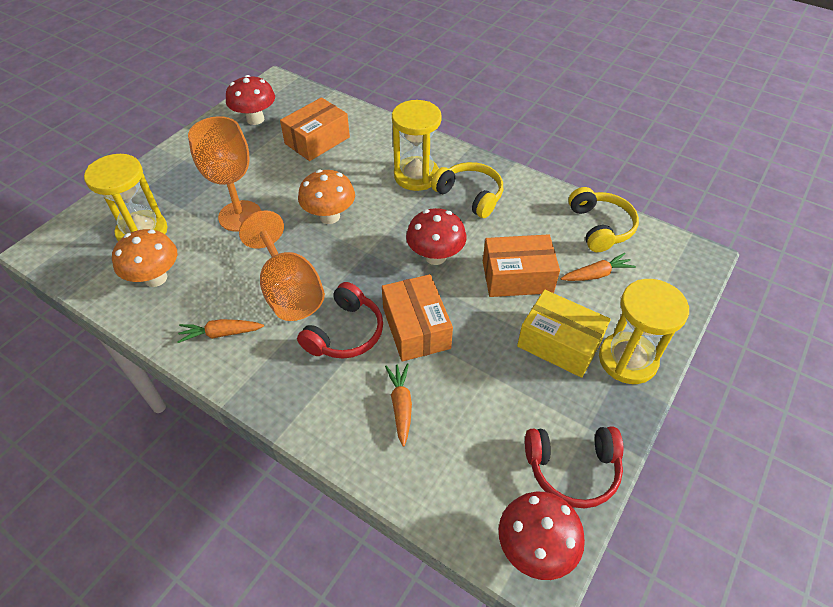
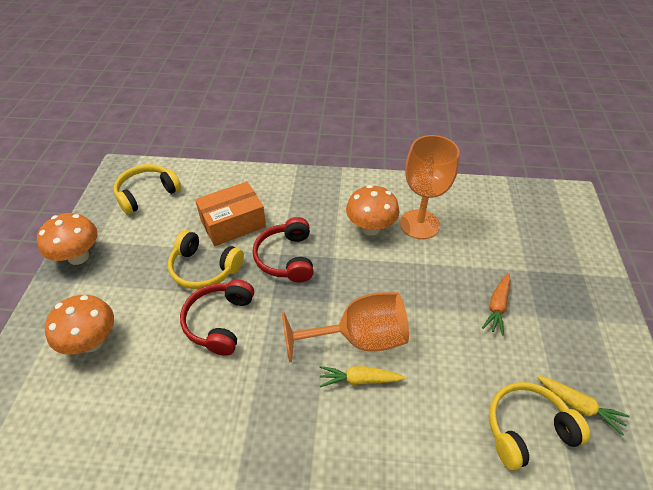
orange box: [280,97,350,161] [382,274,453,362] [483,234,560,297] = 3 -> [195,181,266,246] = 1
orange carrot: [177,319,264,343] [385,363,412,447] [561,253,636,281] = 3 -> [482,273,510,335] = 1
orange mushroom: [112,229,177,287] [298,170,355,224] = 2 -> [37,213,98,265] [45,295,114,355] [346,185,399,236] = 3
red mushroom: [226,75,275,125] [406,208,467,265] [499,492,585,580] = 3 -> none = 0
yellow box: [517,290,611,378] = 1 -> none = 0
yellow carrot: none = 0 -> [320,366,405,387] [537,376,630,436] = 2
yellow headphones: [431,162,503,218] [568,187,639,252] = 2 -> [114,164,181,215] [168,230,244,289] [489,382,590,470] = 3
yellow hourglass: [84,154,167,241] [392,100,442,191] [599,279,689,384] = 3 -> none = 0

